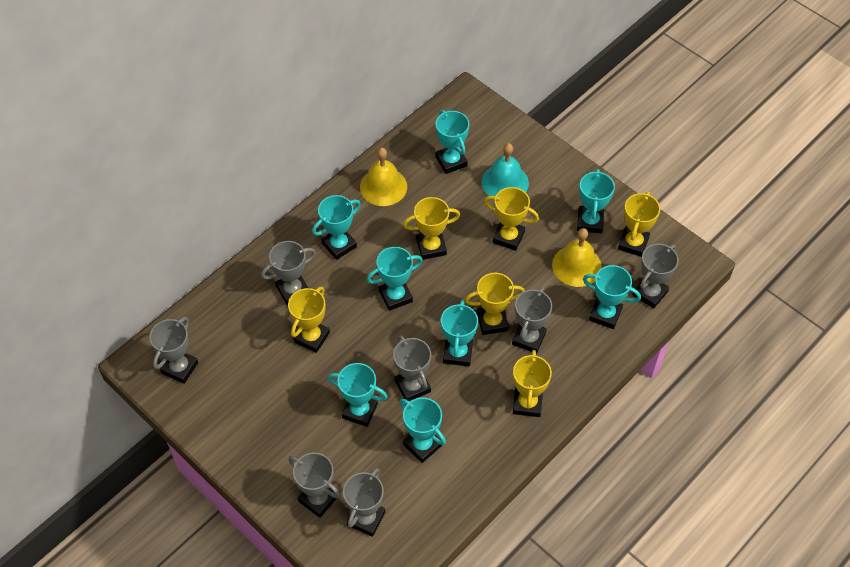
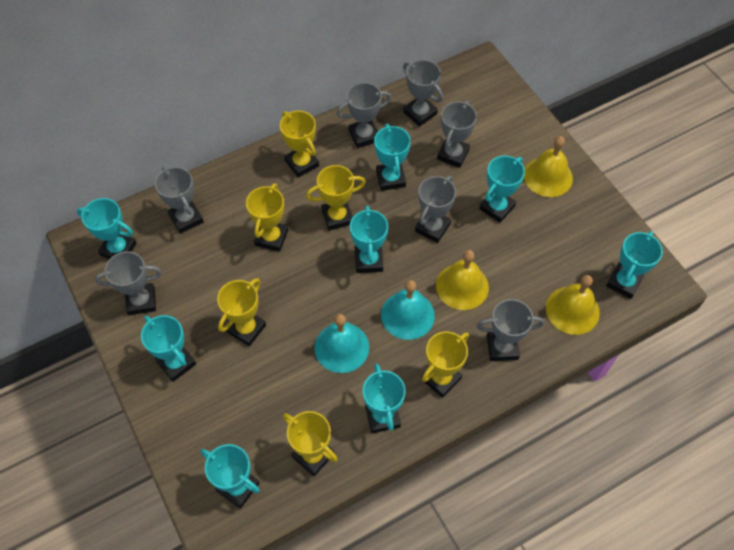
turquoise bell: [482,143,529,196] = 1 -> [314,314,369,373] [381,280,435,340] = 2
yellow bell: [360,148,407,206] [552,228,602,287] = 2 -> [436,250,489,310] [524,136,573,197] [546,275,600,335] = 3

